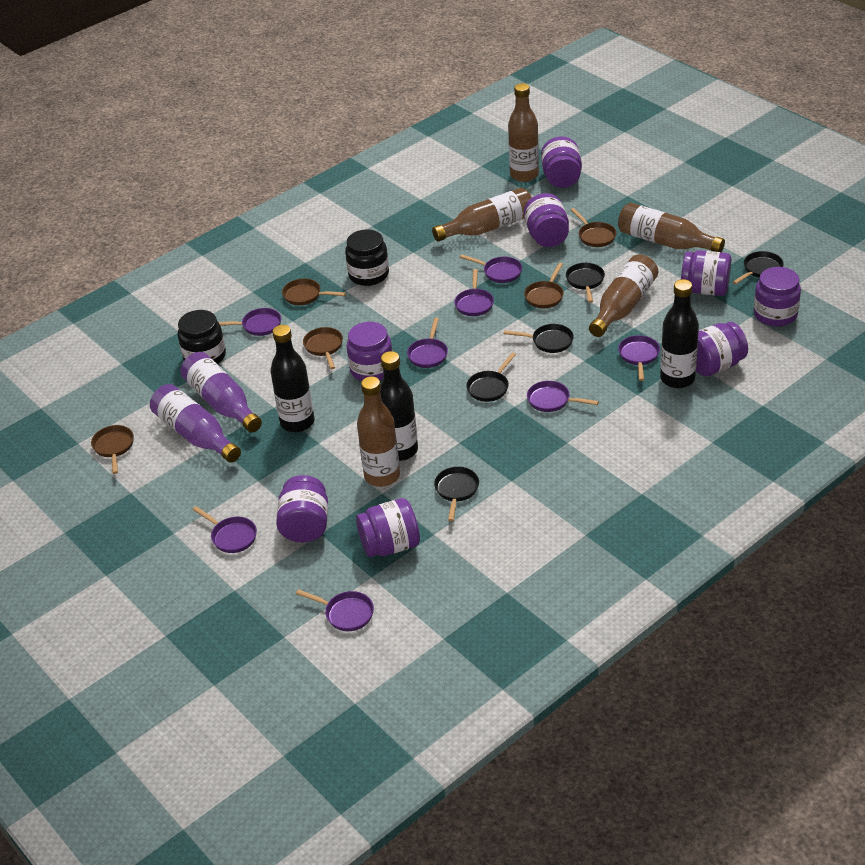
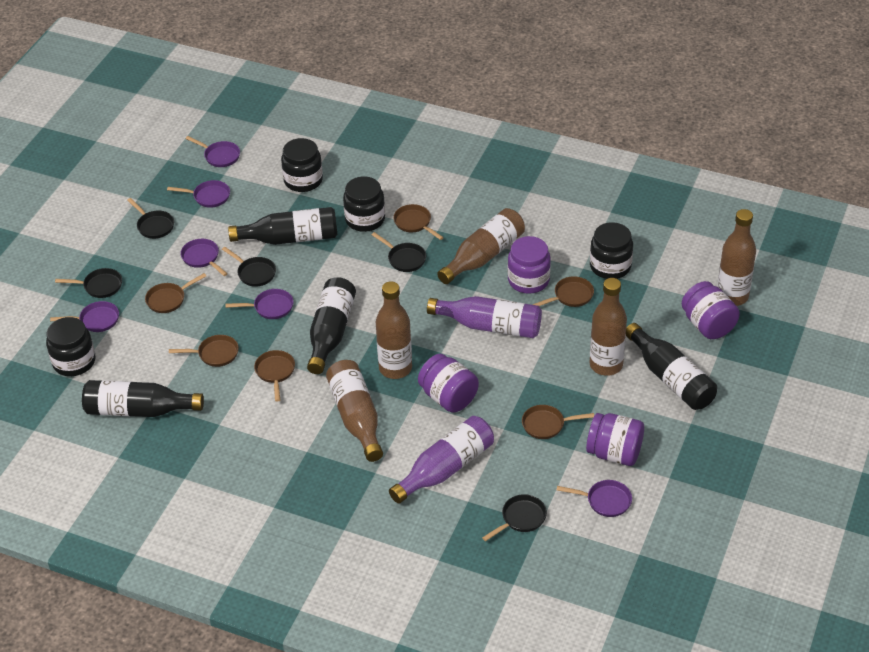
black bottle: [271,325,314,432] [380,351,418,461] [660,279,699,388] = 3 -> [82,380,204,417] [228,207,337,245] [307,277,356,374] [626,323,717,410] = 4
black jar: [178,310,226,364] [345,229,389,286] = 2 -> [46,317,95,376] [281,138,323,192] [343,177,385,232] [590,222,633,279] = 4
brown pan: [91,425,134,474] [282,278,346,305] [303,327,343,369] [524,263,564,308] [571,208,616,247] = 5 -> [145,273,206,313] [169,335,239,367] [254,350,295,402] [393,204,444,240] [522,405,594,439] [532,276,594,307] = 6
purple jar: [276,475,328,543] [347,322,392,381] [356,498,420,557] [524,193,569,247] [541,136,582,188] [681,250,731,296] [696,322,748,376] [754,267,801,327] = 8 -> [418,354,479,413] [508,236,551,294] [586,413,644,466] [682,281,740,339] = 4
purple pan: [192,506,257,553] [219,308,281,336] [296,589,374,631] [407,318,448,368] [454,269,494,316] [460,254,522,283] [527,381,599,412] [618,335,660,381] = 8 -> [50,301,119,332] [167,180,230,208] [181,239,228,276] [186,136,240,167] [226,289,293,319] [557,480,632,517] = 6

